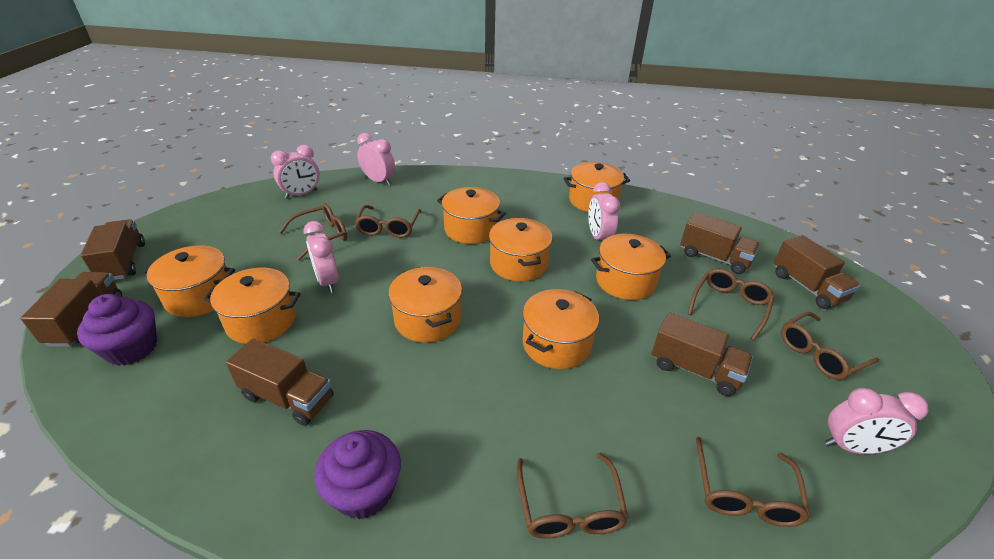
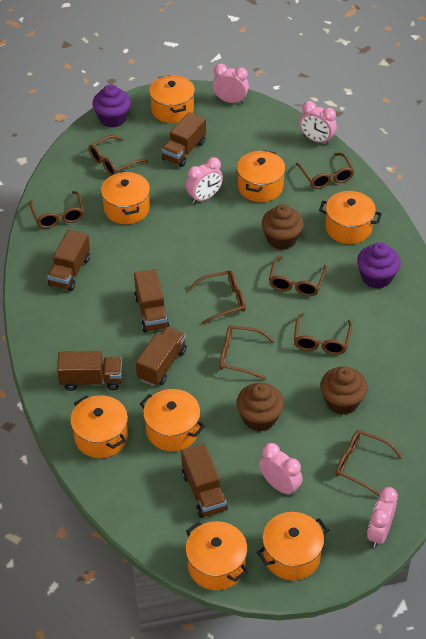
brown cupcake: none = 0 -> [236,383,284,432] [262,204,304,250] [320,366,368,415] = 3
brown glasses: [279,203,347,260] [355,205,422,238] [517,453,629,539] [688,269,774,341] [696,437,811,527] [781,312,879,380] = 6 -> [29,191,84,229] [89,135,148,176] [188,271,246,325] [219,325,275,380] [269,256,327,296] [294,313,352,355] [296,153,354,189] [336,430,402,497] = 8

